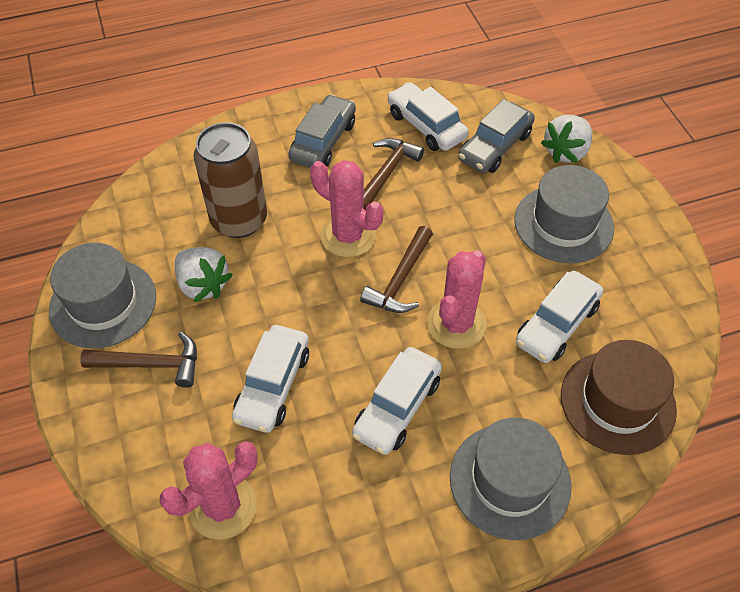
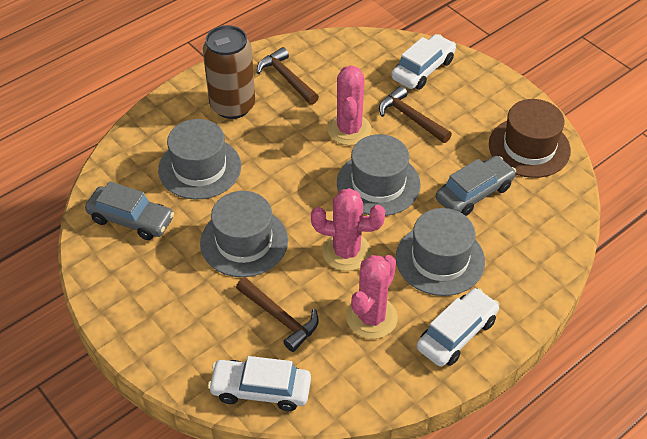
grey hat: [49,243,156,348] [450,417,572,540] [514,165,614,263] = 3 -> [158,119,241,200] [200,191,288,277] [337,134,421,216] [396,208,485,296] = 4
white car: [232,325,309,433] [352,347,442,455] [387,82,469,151] [516,271,603,363] = 4 -> [208,356,311,411] [391,34,456,90] [417,288,500,367] = 3
white strawberry: [175,247,233,302] [541,115,592,163] = 2 -> none = 0

